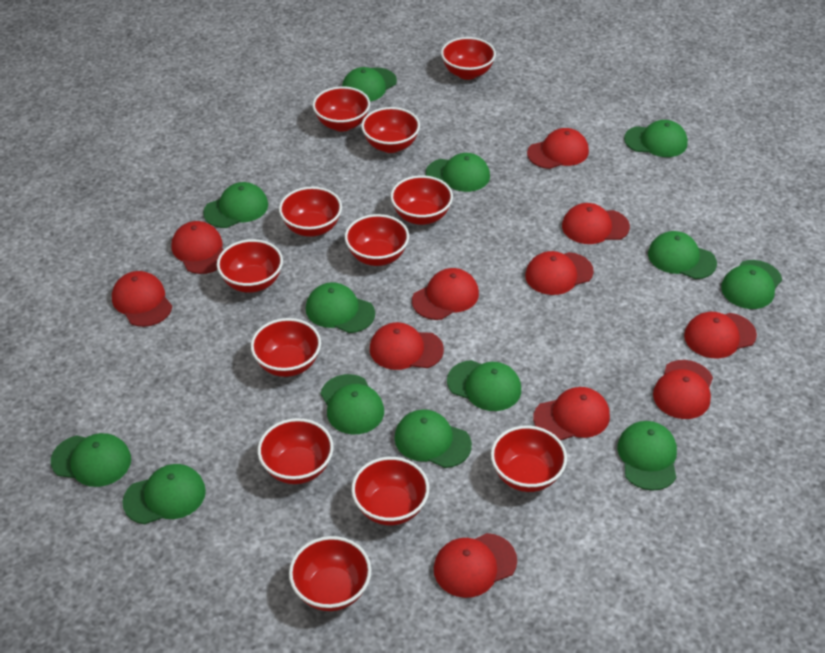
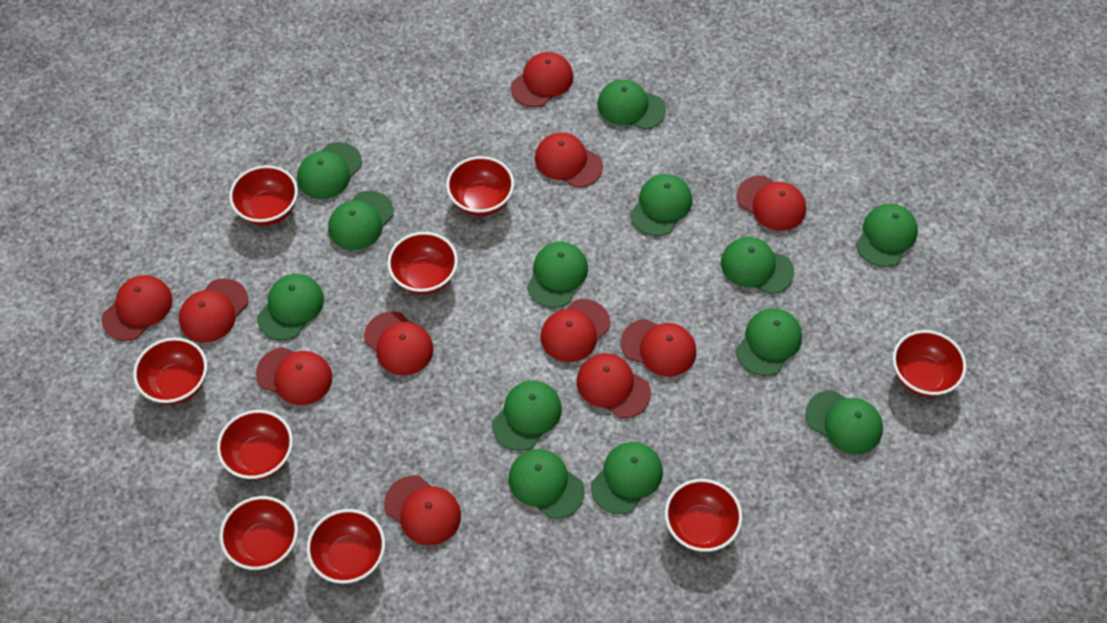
red bowl: [217,239,283,293] [251,318,321,377] [257,418,334,484] [279,187,342,237] [289,536,371,611] [313,86,370,132] [345,214,409,266] [351,457,429,525] [361,107,420,153] [390,175,453,225] [441,37,496,80] [491,426,567,492] = 12 -> [133,337,207,405] [217,410,293,480] [219,496,298,570] [229,165,298,226] [307,509,385,584] [388,232,458,295] [446,156,514,216] [665,479,742,552] [893,330,966,397] = 9

